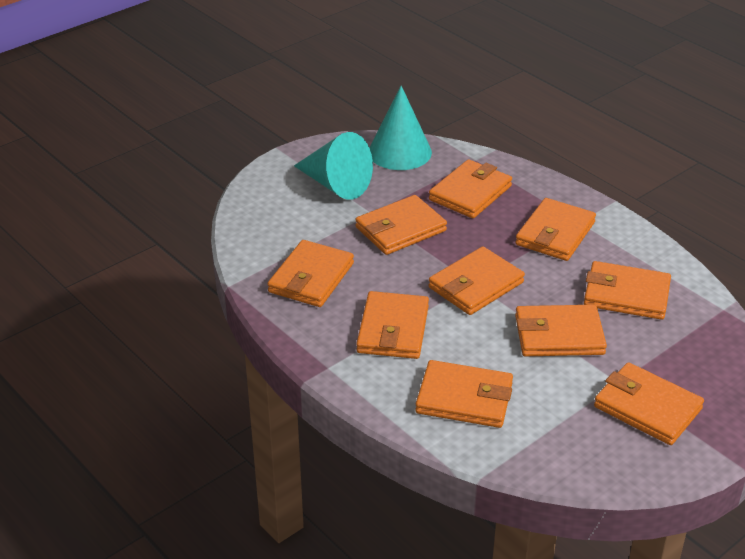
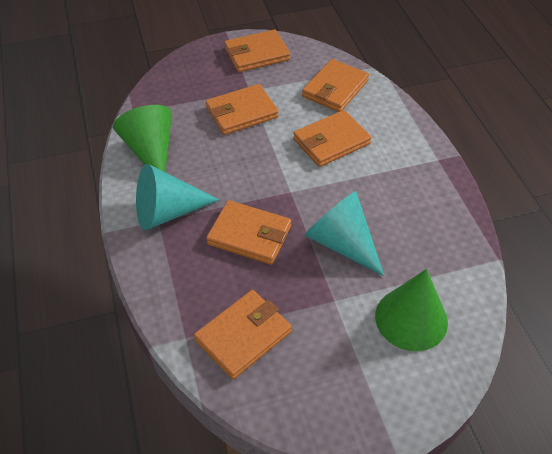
green cone: none = 0 -> [113,105,172,172] [375,269,448,351] = 2
orange wallet: [268,240,354,307] [355,195,447,255] [356,291,429,359] [415,360,513,428] [428,246,525,315] [429,159,512,218] [515,198,596,261] [515,305,607,356] [584,261,671,320] [594,362,704,445] = 10 -> [194,290,292,379] [206,84,279,135] [206,200,291,265] [224,30,290,72] [293,110,371,167] [302,59,369,112] = 6

